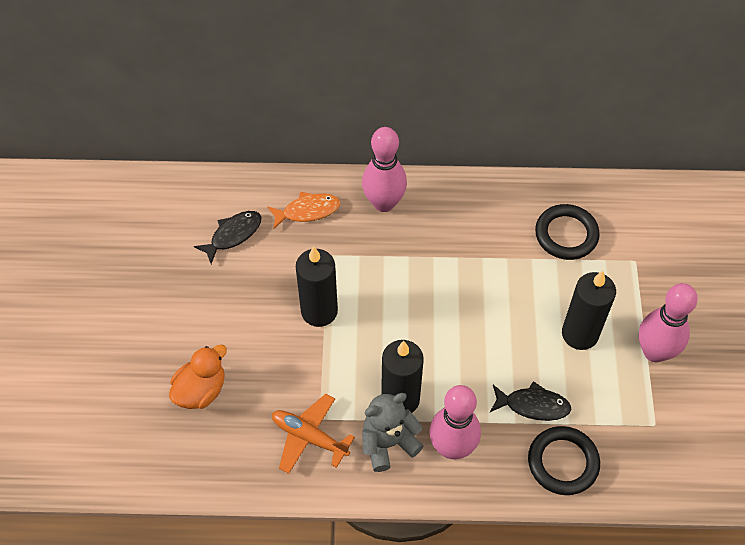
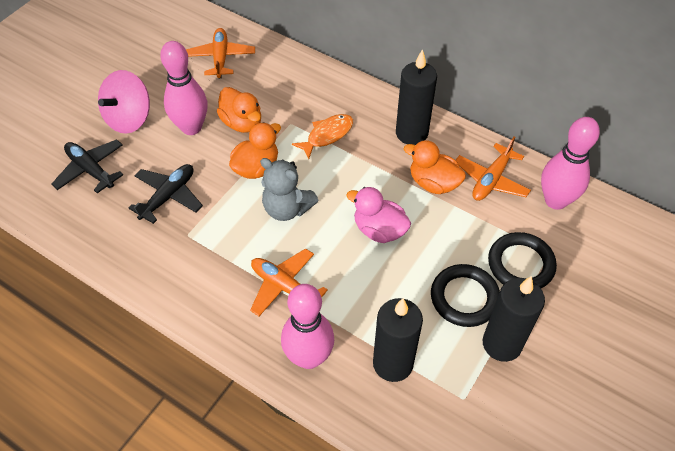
black fish: [194,211,261,264] [490,381,571,421] = 2 -> none = 0
black plane: none = 0 -> [51,139,123,193] [129,164,203,224] = 2
orange duck: [169,344,227,409] = 1 -> [217,87,261,133] [229,122,281,179] [404,140,466,194] = 3
orange plane: [272,394,355,474] = 1 -> [186,28,255,78] [250,248,328,316] [455,137,531,201] = 3
pink duck: none = 0 -> [346,187,411,243] = 1
pink spinning top: none = 0 -> [98,70,150,134] = 1

